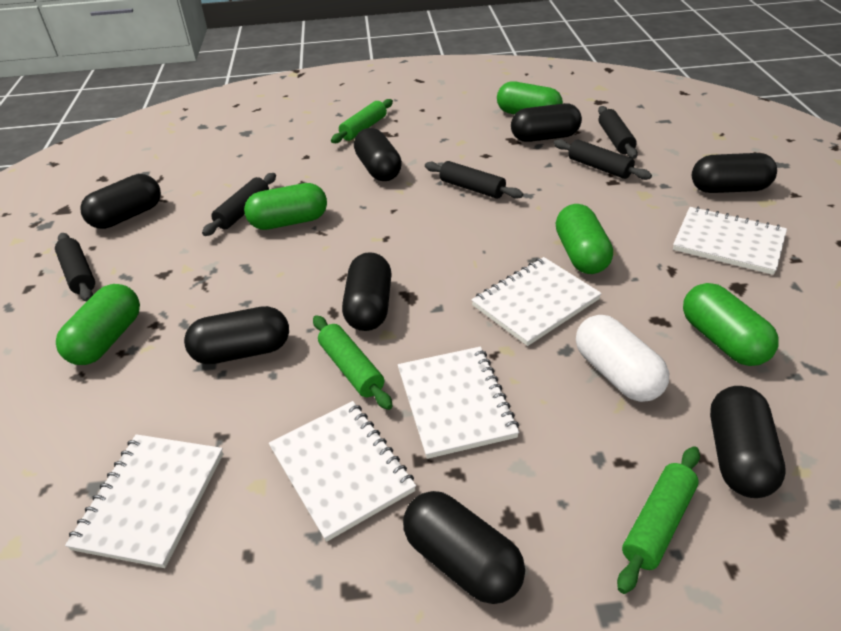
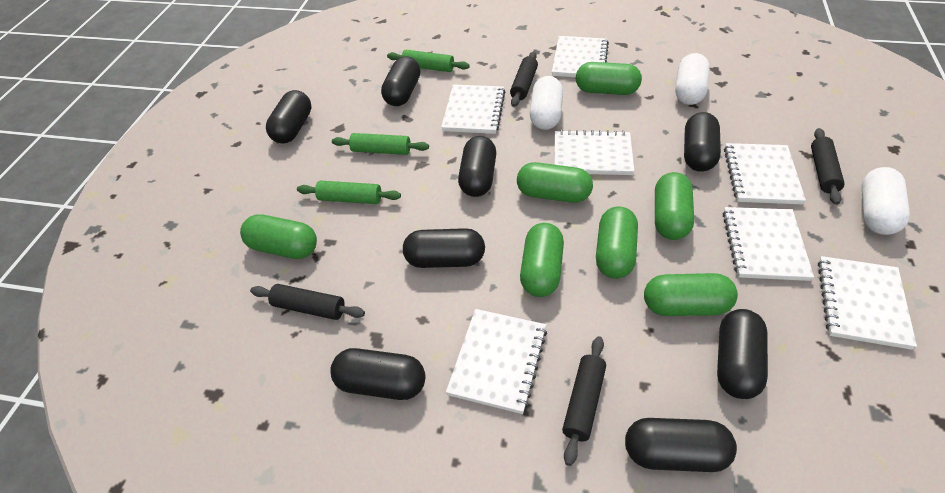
black rolling pin: [55,233,95,302] [202,173,276,236] [425,161,523,199] [554,139,652,180] [598,106,638,159] = 5 -> [250,284,365,320] [510,51,538,107] [562,336,606,466] [811,128,845,205] = 4
green capsule: [56,284,140,365] [244,183,327,230] [497,81,563,114] [556,204,613,274] [683,283,779,366] = 5 -> [240,214,317,259] [517,162,593,203] [520,223,564,297] [576,62,642,95] [596,207,638,279] [644,273,738,316] [655,172,694,240] = 7
white capsule: [576,315,669,402] = 1 -> [530,76,563,130] [675,53,710,105] [861,167,910,235] = 3
white notebook: [65,434,223,568] [269,401,416,542] [398,347,519,459] [471,257,602,346] [673,207,787,275] = 5 -> [441,85,505,134] [446,309,547,414] [552,36,609,77] [555,130,634,175] [723,207,814,281] [724,143,806,204] [818,256,917,350] = 7

